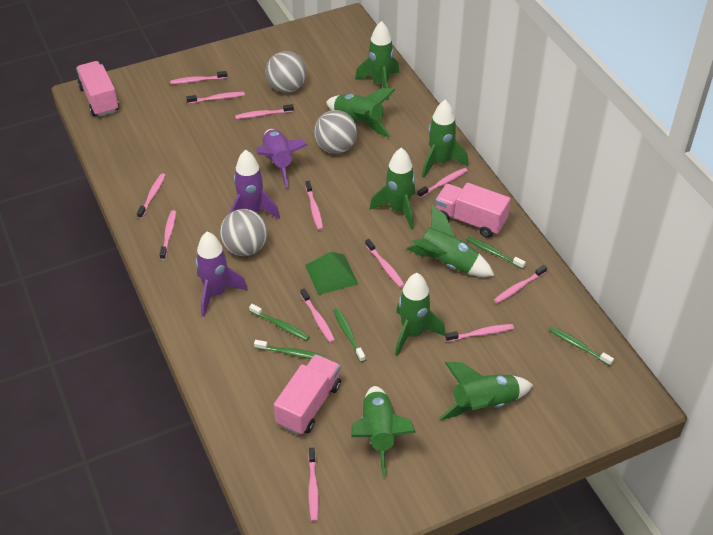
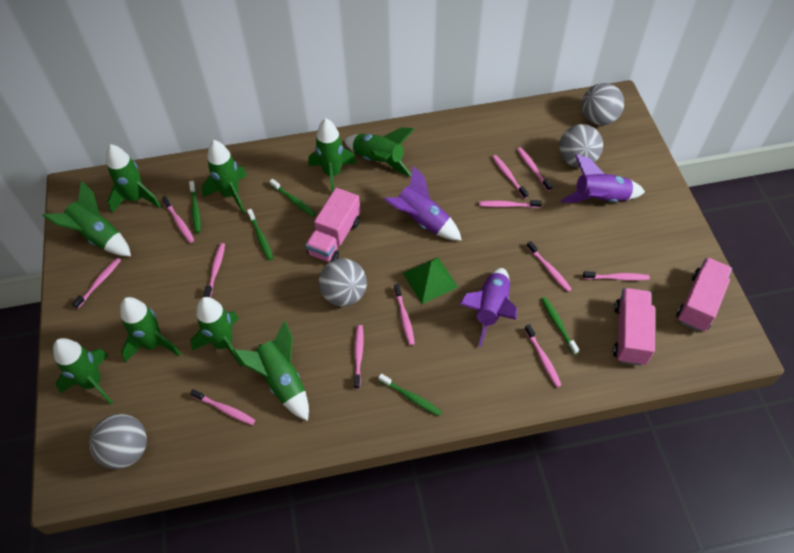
green rocket: [326,88,396,137] [351,386,416,477] [355,21,399,100] [369,148,415,230] [395,273,445,357] [406,205,494,277] [422,100,468,178] [440,362,533,420] = 8 -> [43,181,131,256] [53,338,113,405] [106,144,161,213] [120,297,181,362] [190,297,243,366] [202,140,247,213] [233,321,309,421] [309,118,357,192] [344,127,414,177] = 9
grey ball: [220,209,268,256] [265,51,307,93] [314,110,357,154] = 3 -> [89,414,147,469] [319,259,367,306] [559,124,603,168] [582,83,624,125] = 4

